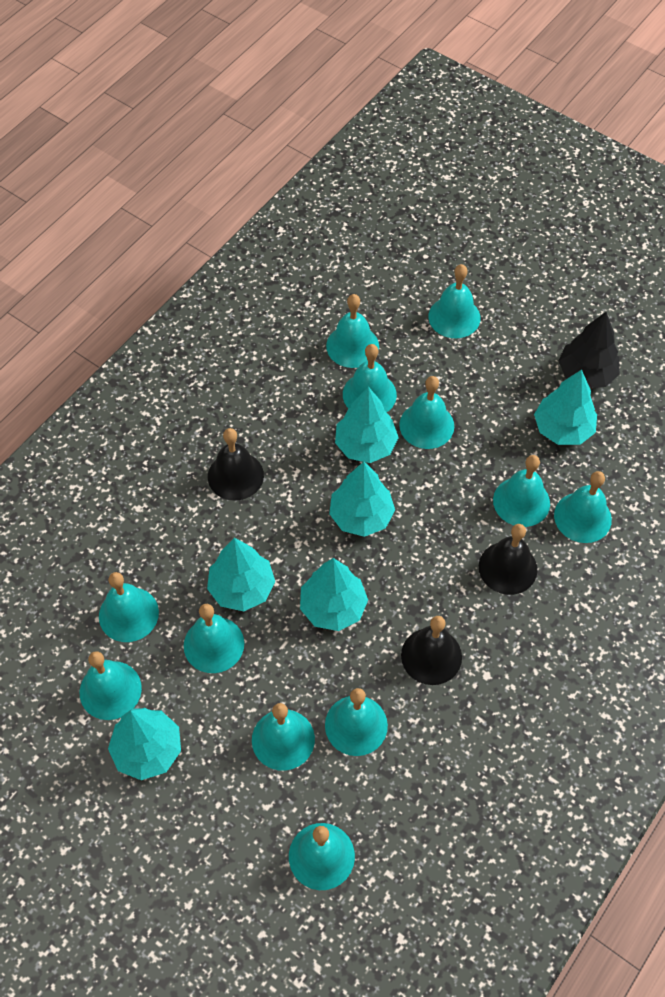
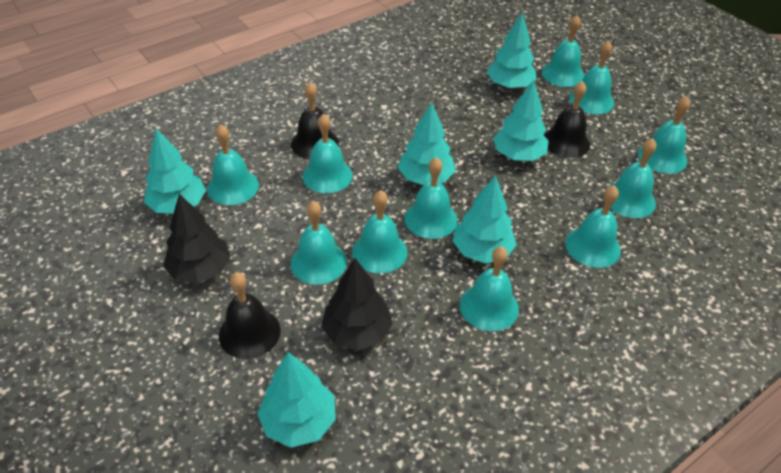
black tree: [558,312,620,388] = 1 -> [163,194,231,283] [321,258,393,350] = 2
turquoise bell: [80,651,142,720] [99,572,159,642] [184,604,244,673] [252,703,315,771] [289,823,355,890] [325,688,388,756] [326,294,379,368] [343,344,397,412] [399,376,454,449] [428,264,480,338] [493,455,550,527] [554,471,612,543] = 12 -> [207,124,259,205] [290,201,347,285] [302,114,353,193] [352,190,408,273] [405,157,458,239] [460,246,519,331] [542,15,584,87] [565,185,621,268] [569,40,614,114] [603,138,657,218] [638,96,690,174] = 11

